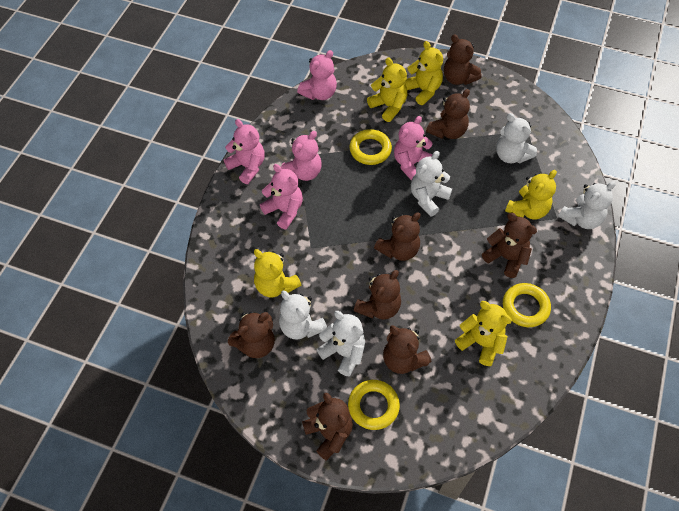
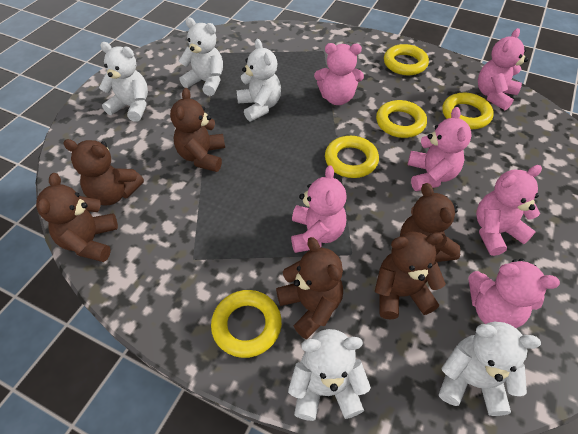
brown teddy bear: [228,311,275,358] [302,392,353,461] [354,270,401,320] [374,213,421,261] [383,325,431,374] [426,89,470,139] [444,34,482,85] [482,213,537,278] = 8 -> [36,173,118,262] [63,139,144,205] [170,88,225,172] [276,237,343,339] [375,232,446,320] [400,183,461,262] = 6
pink teddy bear: [224,119,265,184] [260,164,303,229] [281,131,322,181] [297,50,337,100] [394,116,433,181] = 5 -> [291,165,347,253] [314,43,364,105] [408,107,472,191] [468,259,560,328] [476,165,542,256] [478,28,528,111] = 6
yellow ring: [348,380,400,430] [349,129,392,165] [503,283,551,327] = 3 -> [211,290,282,358] [325,136,379,178] [376,100,427,138] [384,44,429,75] [442,93,494,129] = 5
yellow teddy bear: [254,249,301,297] [367,58,407,122] [405,41,443,105] [455,301,512,366] [505,170,557,220] = 5 -> none = 0

